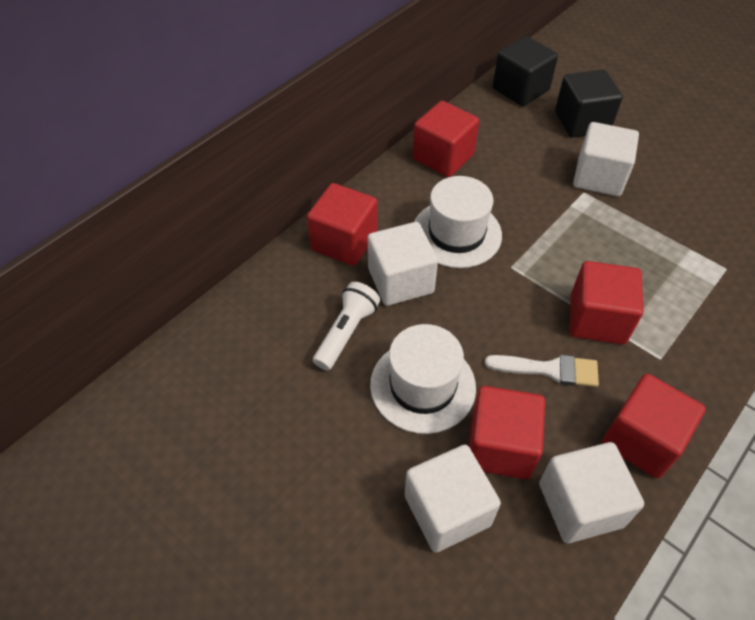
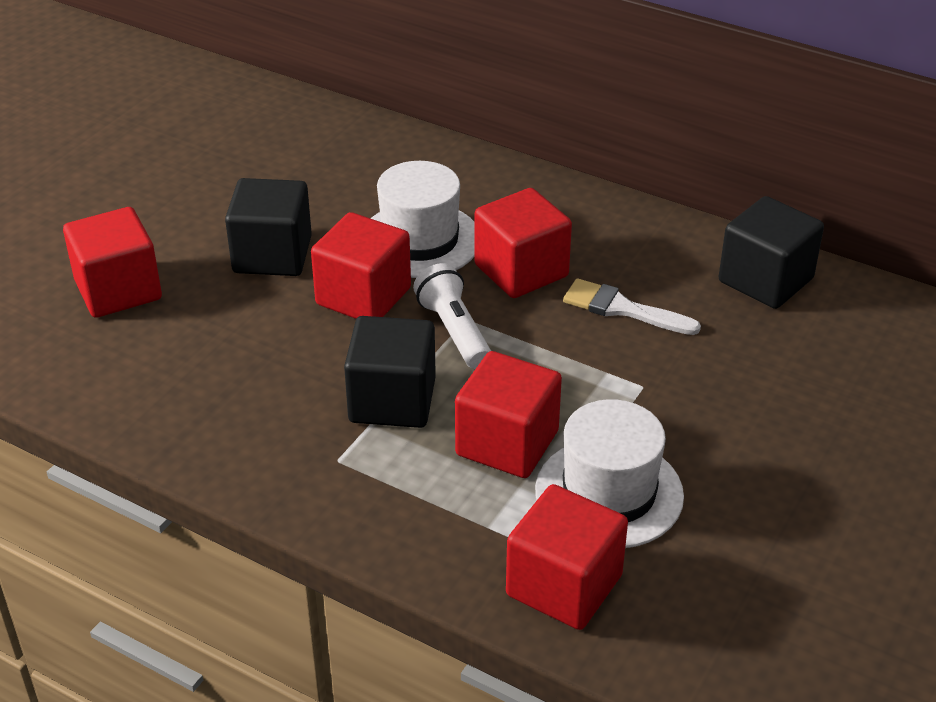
black cube: [493,36,558,106] [555,70,623,137] = 2 -> [225,178,312,276] [344,316,436,428] [719,196,824,309] = 3
white cube: [368,222,438,306] [405,445,501,553] [539,442,644,543] [573,122,639,196] = 4 -> none = 0

